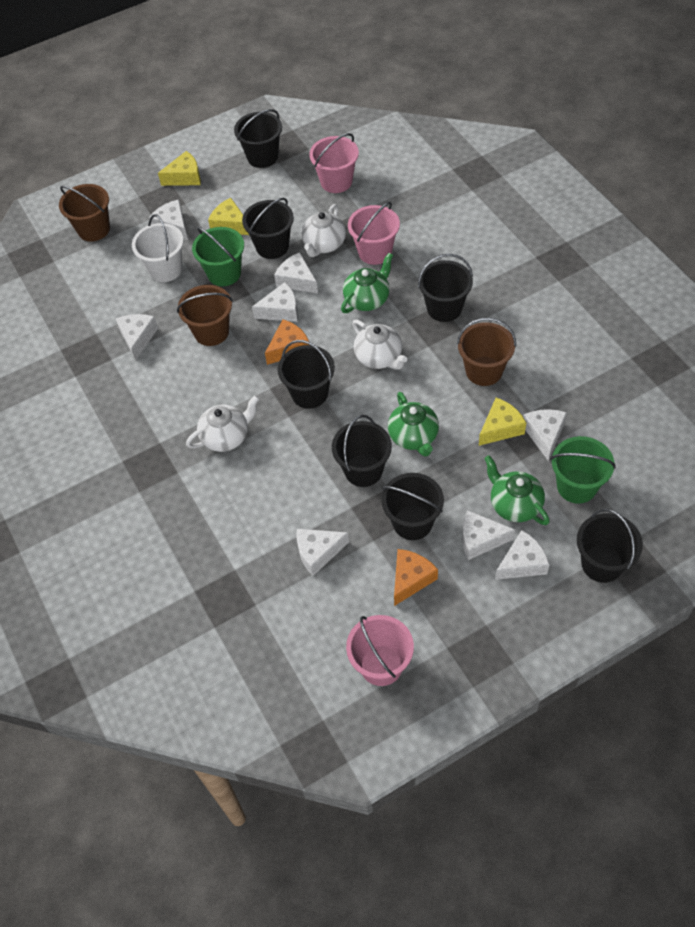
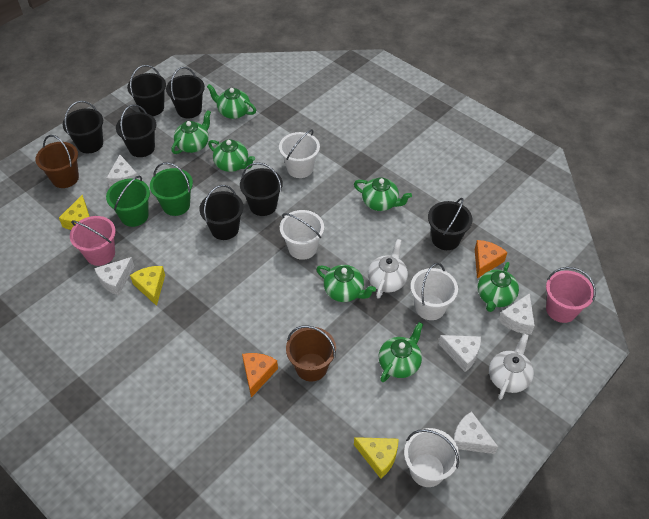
brown bucket: [59,184,110,241] [177,285,233,346] [457,318,516,386] = 3 -> [36,135,79,188] [286,326,336,382] = 2
green teapot: [341,253,393,313] [388,392,439,457] [484,455,550,525] = 3 -> [171,110,211,154] [207,84,256,119] [208,139,255,172] [316,265,376,302] [354,178,412,211] [379,322,423,382] [478,262,519,312] = 7
pink bucket: [309,133,359,193] [346,615,414,686] [348,202,400,265] = 3 -> [70,216,116,266] [546,267,596,323] = 2
white bucket: [132,214,184,282] = 1 -> [279,129,320,178] [280,210,324,260] [404,428,460,487] [410,263,458,320] = 4
white cheese: [116,314,158,360] [149,199,188,240] [252,282,298,322] [274,252,318,293] [296,529,349,576] [462,510,515,560] [495,530,550,580] [523,409,567,461] = 8 -> [94,257,134,295] [107,155,139,187] [438,335,481,372] [453,411,498,454] [499,293,535,335] = 5
white teapot: [186,395,259,452] [301,204,346,257] [353,320,407,370] = 3 -> [368,239,408,299] [489,333,534,400] = 2

